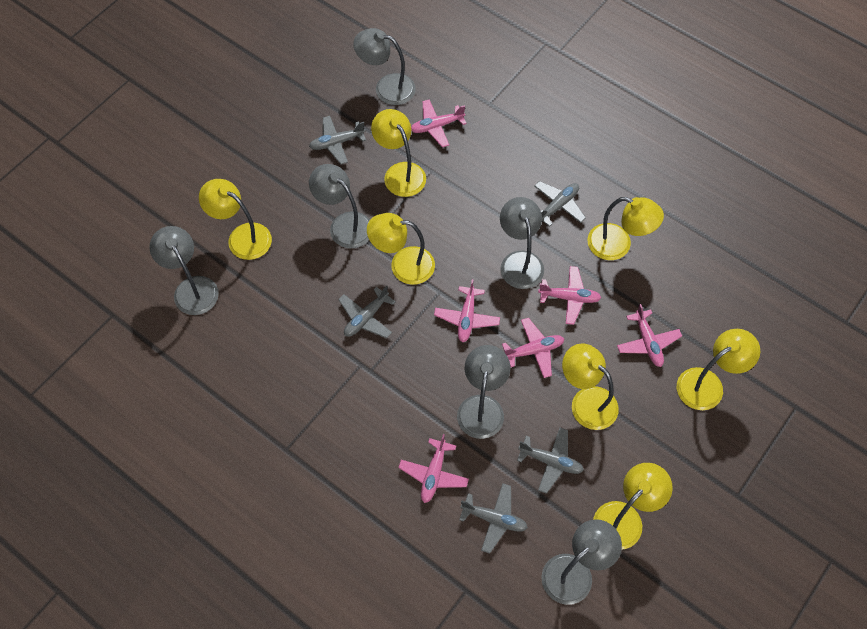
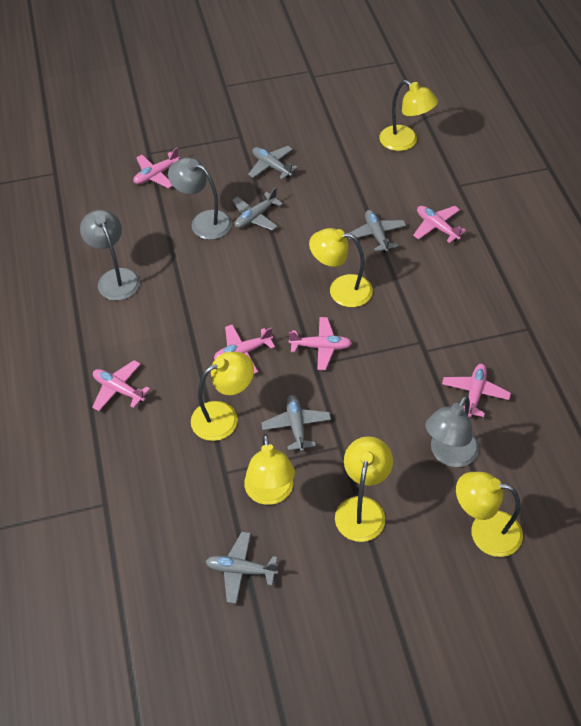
grey lamp: [149,226,219,315] [309,164,370,248] [353,28,416,105] [457,345,511,439] [500,197,544,289] [541,519,622,605] = 6 -> [80,210,140,301] [168,157,232,240] [425,396,479,467] = 3
yellow lamp: [199,179,272,260] [367,213,435,285] [371,109,426,197] [562,343,619,430] [587,197,664,260] [593,463,673,549] [677,329,760,410] = 7 -> [191,352,254,441] [244,434,295,505] [309,228,373,307] [335,436,393,542] [379,80,438,151] [456,472,523,557] = 6

